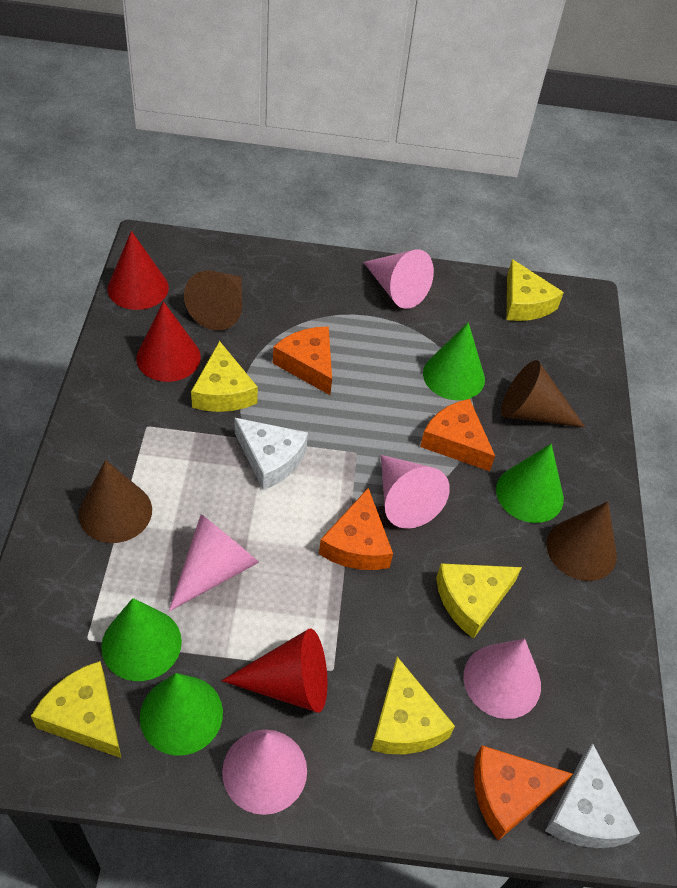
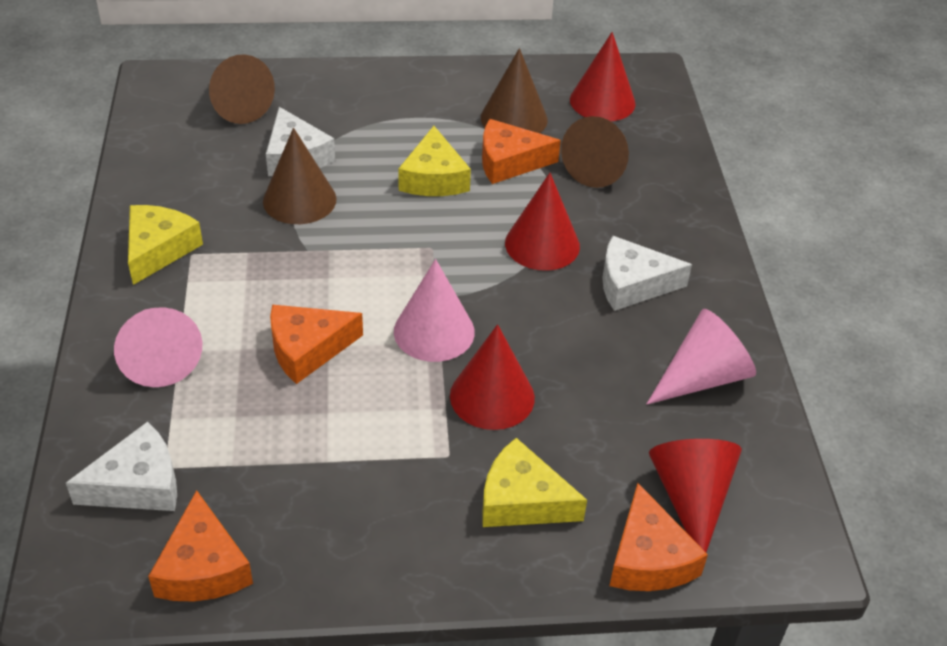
green cone: [101,598,182,681] [140,673,223,756] [423,322,485,400] [496,444,564,523] = 4 -> none = 0
pink cone: [169,514,259,611] [222,730,307,815] [363,249,434,309] [381,455,450,529] [464,639,541,719] = 5 -> [114,307,202,387] [394,259,475,362] [647,309,756,404] = 3
red cone: [108,231,169,310] [136,301,201,382] [221,629,327,713] = 3 -> [450,324,535,430] [505,173,580,271] [570,32,635,121] [649,439,742,552] = 4
white cheese: [235,418,308,490] [545,743,640,848] = 2 -> [66,422,177,511] [266,107,335,176] [602,236,692,311] = 3
yellow cheese: [31,661,121,758] [191,341,258,412] [371,657,455,754] [436,563,522,639] [506,259,564,321] = 5 -> [128,205,203,285] [398,126,471,196] [482,438,587,527] = 3

